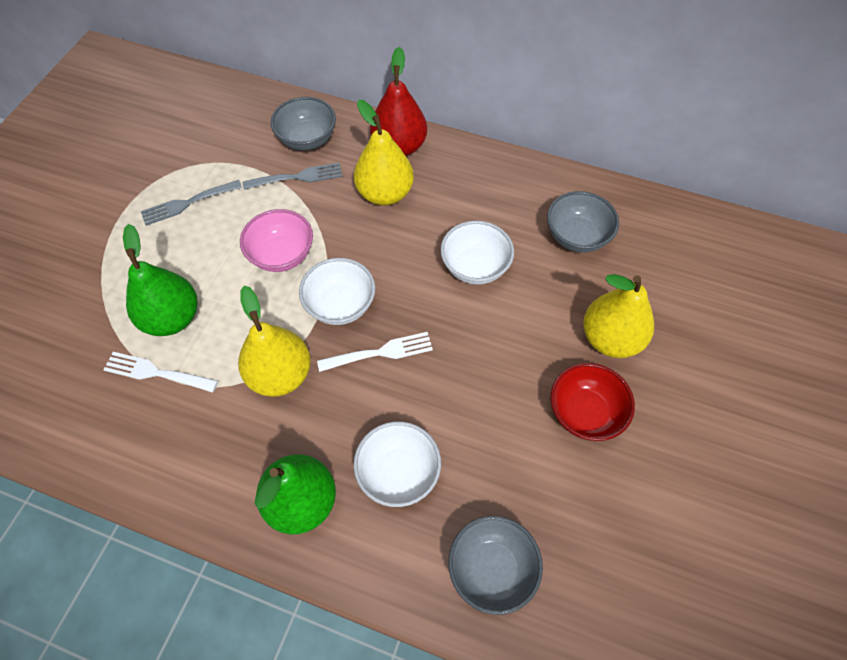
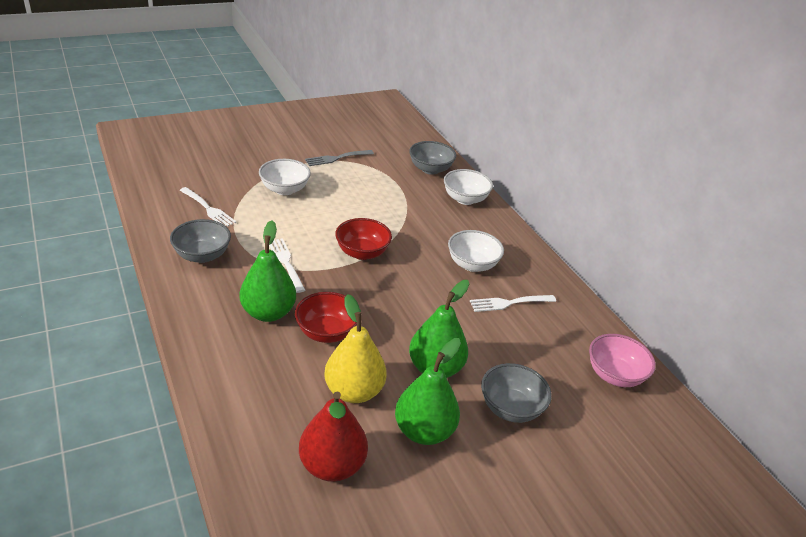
green pear: [123,224,198,336] [255,454,336,535] = 2 -> [240,221,296,322] [395,338,461,445] [409,280,469,378] = 3
grey fork: [141,180,242,226] [243,162,343,190] = 2 -> [305,150,374,166] = 1
red bowl: [551,363,635,441] = 1 -> [295,292,357,343] [335,218,392,260] = 2
white fork: [103,352,218,393] [317,332,433,372] = 2 -> [179,187,237,226] [269,238,305,293] [470,295,556,312] = 3
yellow pear: [238,286,311,397] [354,100,414,206] [583,274,654,358] = 3 -> [324,294,387,403] = 1

